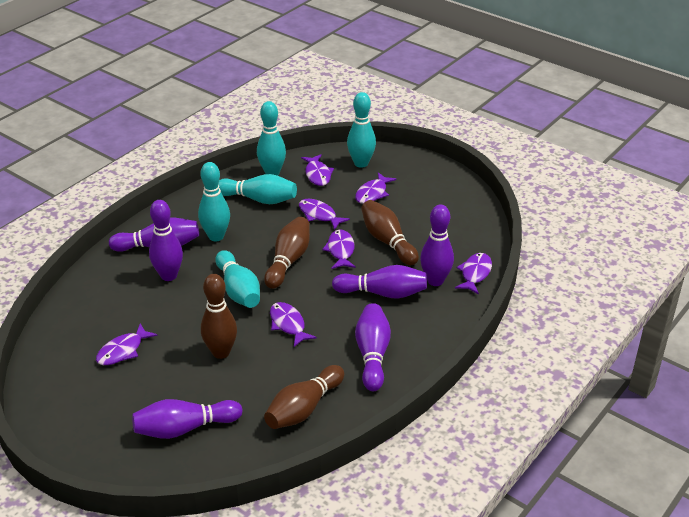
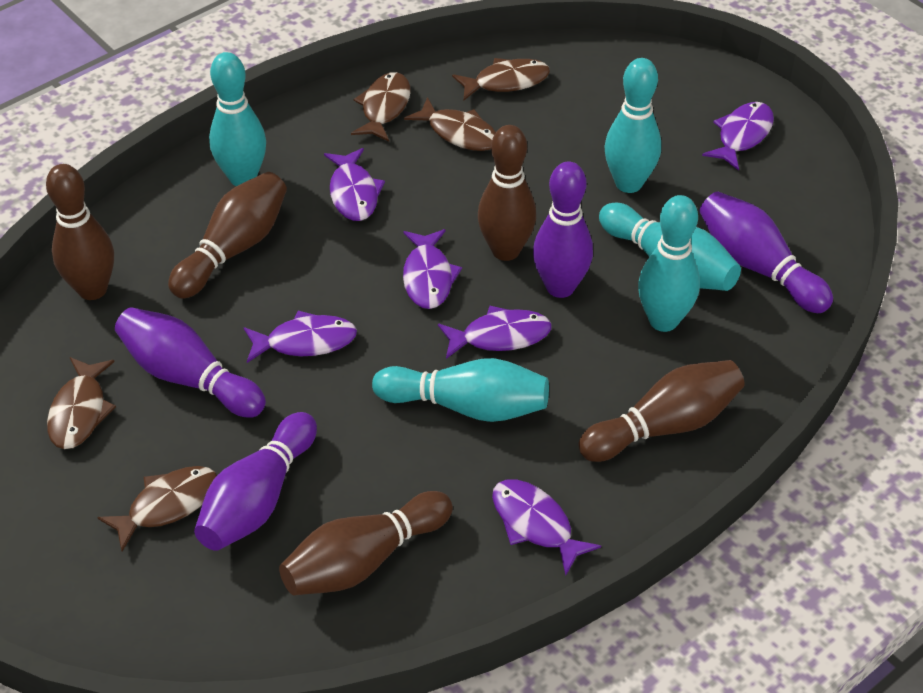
brown bowling pin: [201,274,237,359] [264,217,310,289] [264,365,344,429] [361,200,419,265] = 4 -> [46,164,114,300] [168,172,287,299] [279,491,453,595] [478,125,536,261] [578,360,745,462] = 5
brown fish: none = 0 -> [47,357,116,449] [97,466,217,551] [351,72,410,142] [404,97,496,151] [452,58,550,100] = 5
purple bowling pin: [109,217,199,252] [132,399,243,439] [149,200,183,281] [332,265,427,299] [355,303,391,391] [420,204,454,286] = 6 -> [115,307,266,418] [194,412,317,551] [533,162,593,298] [699,191,833,313] = 4
purple fish: [96,323,158,365] [270,302,317,347] [299,199,350,230] [301,154,334,186] [322,229,356,269] [355,172,397,204] [455,253,492,294] = 7 -> [244,310,357,363] [324,148,385,221] [403,229,462,309] [438,306,552,359] [492,479,601,575] [702,102,774,171] = 6

